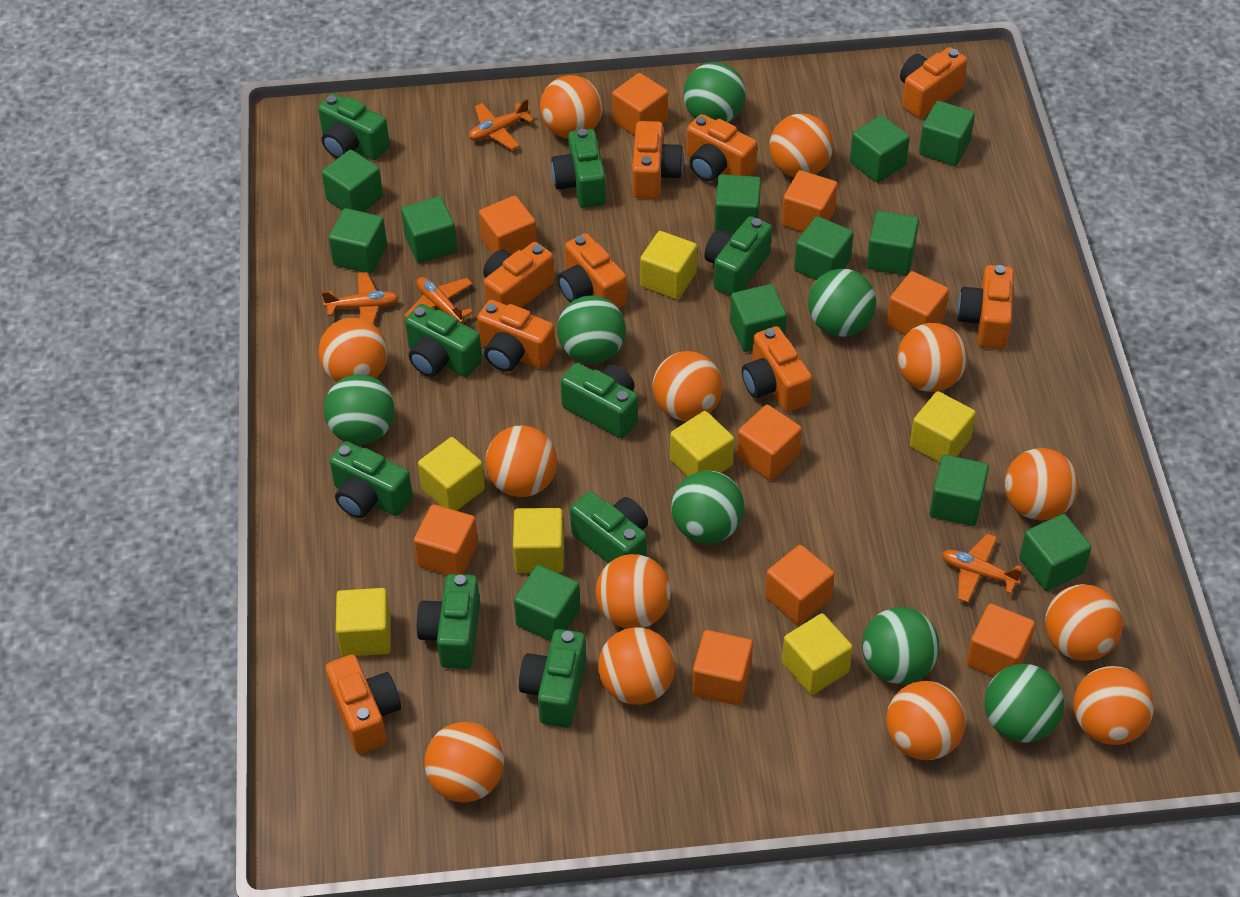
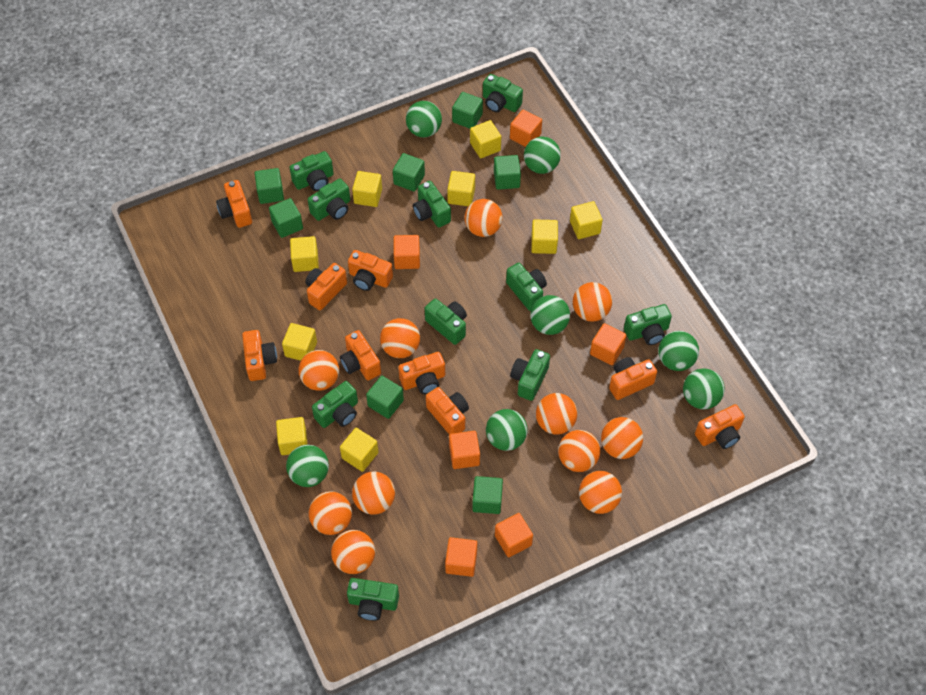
green camera: [318,93,390,160] [330,441,413,518] [405,304,482,377] [416,574,480,669] [519,629,586,728] [551,129,606,208] [561,363,638,438] [570,491,648,563] [704,216,772,296] = 9 -> [289,151,334,191] [308,178,350,221] [312,381,358,428] [347,578,399,621] [413,181,451,228] [425,299,467,345] [483,74,523,112] [506,263,547,311] [510,349,550,401] [624,304,672,345] = 10
green cube: [322,150,383,212] [328,208,387,274] [401,196,457,263] [514,565,580,641] [714,174,761,234] [730,284,787,352] [794,216,854,280] [850,115,910,183] [866,211,919,275] [919,101,975,166] [929,455,989,526] [1019,514,1092,591] = 12 -> [255,168,284,204] [269,198,303,238] [366,376,404,419] [393,153,425,192] [452,92,483,129] [472,476,503,514] [494,155,521,190] = 7
orange ball: [318,318,388,382] [424,722,504,803] [485,425,557,497] [540,75,602,138] [595,554,671,629] [598,627,675,705] [652,351,723,421] [769,113,833,177] [886,681,966,760] [897,323,967,392] [1004,448,1079,521] [1045,584,1123,661] [1074,666,1154,745] = 13 -> [299,350,339,391] [309,491,352,535] [331,530,375,574] [352,472,395,514] [380,318,420,358] [465,199,502,237] [536,393,577,434] [558,430,601,472] [573,282,612,322] [579,471,622,514] [601,417,643,459] = 11
orange cube: [414,504,478,575] [479,195,537,254] [612,73,668,136] [692,630,753,705] [737,405,802,481] [765,545,834,625] [782,170,838,232] [886,271,949,335] [966,604,1035,677] = 9 -> [394,235,420,269] [445,537,477,577] [449,431,480,469] [495,513,533,557] [510,109,542,147] [590,323,627,365] = 6
orange plane: [322,272,398,324] [404,277,473,323] [469,99,534,150] [941,534,1023,603] = 4 -> none = 0
yellow cube: [336,588,391,657] [418,437,485,511] [513,508,564,573] [640,231,697,300] [670,411,734,477] [782,613,853,695] [910,391,976,463] = 7 -> [276,417,308,455] [282,323,317,361] [290,236,319,272] [340,428,379,472] [352,171,382,207] [447,171,475,206] [470,120,501,158] [531,219,558,254] [570,201,603,239] = 9

